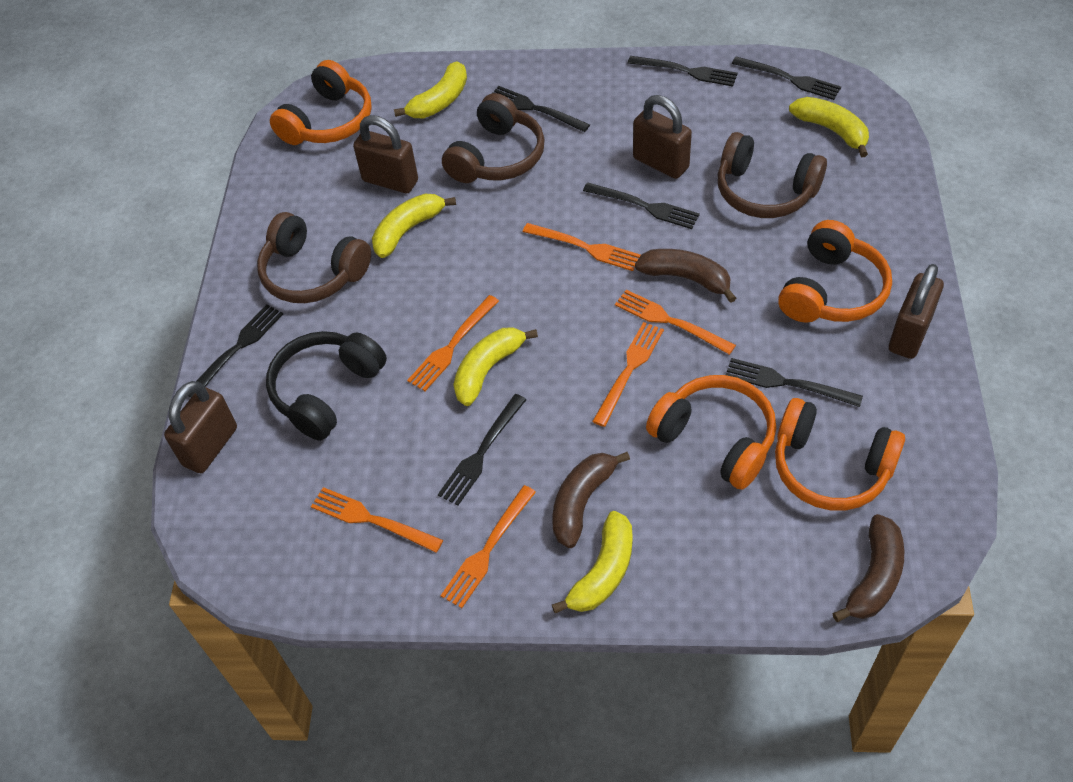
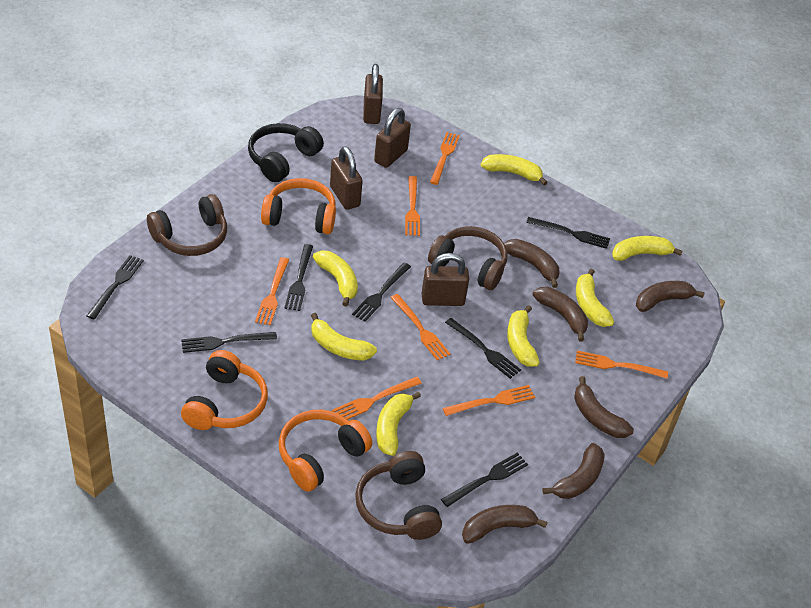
brown banana: [552,452,630,548] [635,249,736,303] [832,514,904,622] = 3 -> [462,505,548,544] [504,239,559,288] [533,287,588,342] [542,443,605,499] [574,376,634,438] [636,281,705,312] = 6
orange fork: [311,487,443,553] [407,295,499,391] [440,485,536,608] [523,223,641,271] [592,322,664,427] [615,290,736,355] = 6 -> [255,257,289,325] [332,377,422,420] [390,294,451,361] [405,176,420,236] [430,132,460,185] [443,385,535,416] [575,350,668,379] = 7
orange headphones: [270,60,372,145] [646,375,776,490] [775,398,905,511] [778,220,892,323] = 4 -> [181,350,268,430] [261,178,336,234] [279,410,372,492] = 3
yellow banana: [372,194,456,258] [394,62,467,118] [453,327,538,406] [552,511,633,613] [789,97,869,157] = 5 -> [311,313,377,361] [313,250,358,307] [376,391,421,456] [481,154,548,185] [507,305,540,367] [576,268,614,327] [612,236,683,261] = 7

